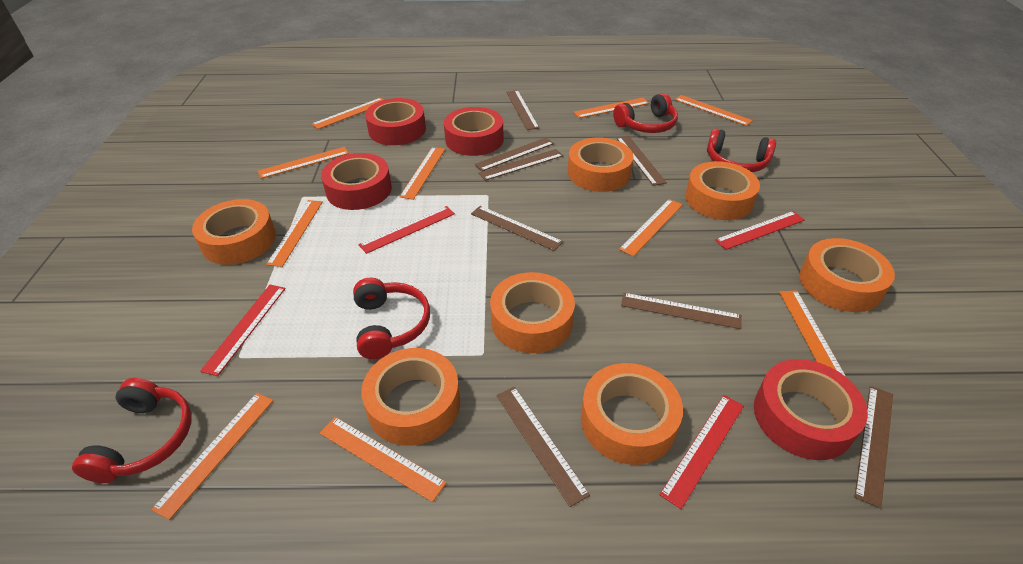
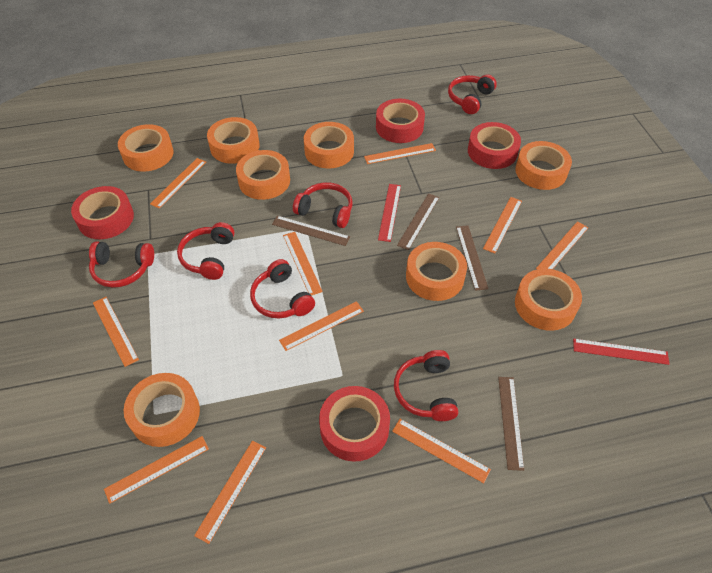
brown ruler: [471,206,563,251] [474,138,554,171] [479,149,563,181] [496,387,590,507] [506,90,539,130] [616,136,667,186] [621,293,742,329] [855,386,893,508] = 8 -> [272,216,350,246] [397,193,440,250] [456,225,488,291] [498,377,524,471] = 4
orange tape: [192,199,276,265] [361,348,460,446] [490,272,575,353] [568,137,634,192] [581,363,683,465] [685,161,760,220] [800,238,895,312] = 7 -> [118,124,174,171] [124,373,200,447] [207,117,259,164] [236,150,290,200] [304,122,354,169] [406,242,467,301] [515,141,572,190] [515,269,582,331] = 8
red headphones: [72,378,192,483] [353,278,430,359] [613,93,678,133] [707,128,776,172] = 4 -> [89,241,154,288] [177,222,235,280] [250,259,315,318] [293,182,352,228] [394,350,458,421] [448,75,497,114] = 6
red ruler: [200,285,286,376] [359,206,455,254] [660,395,744,509] [715,211,805,250] = 4 -> [378,184,401,242] [573,339,669,365] = 2

